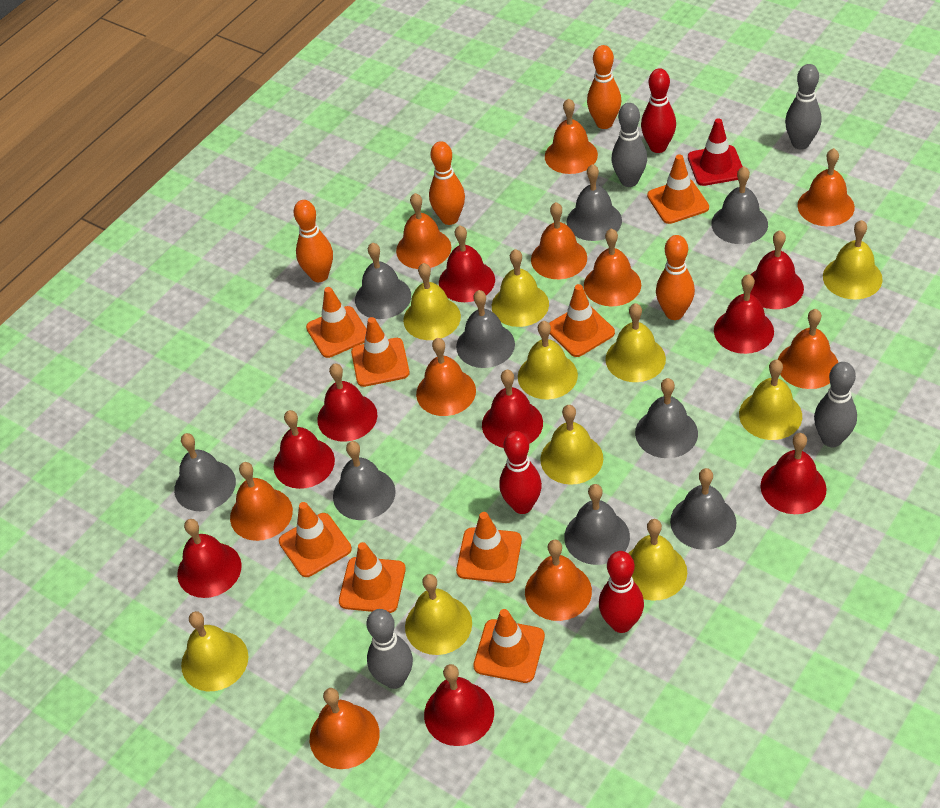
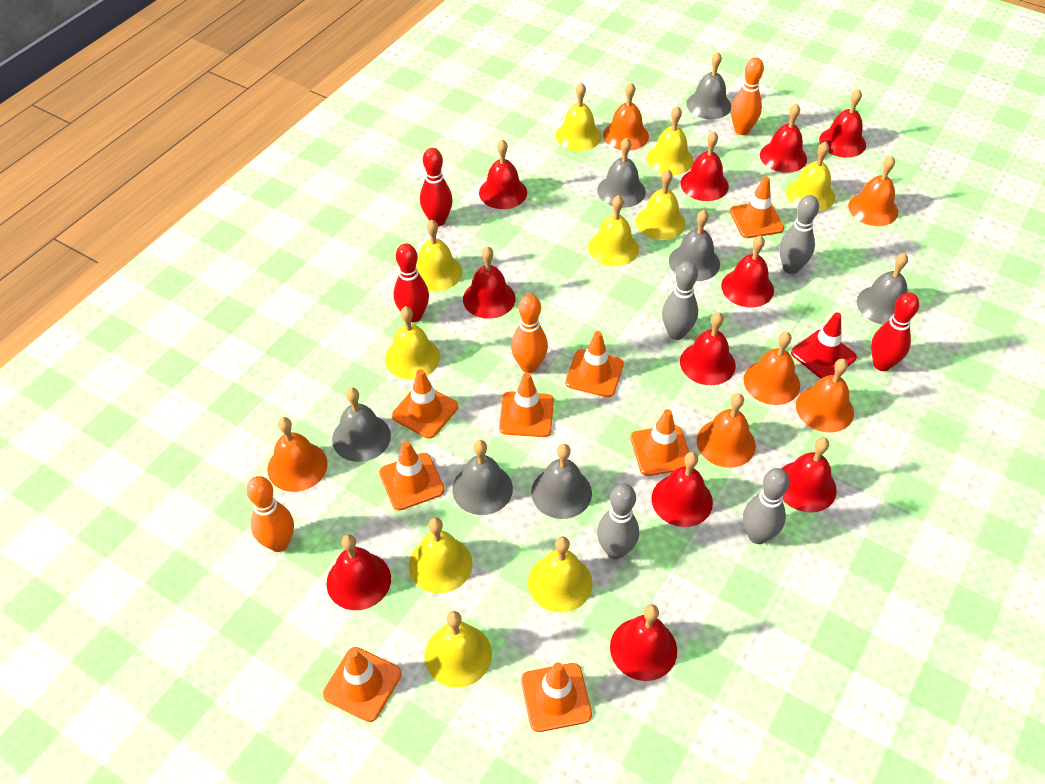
grey bell: [174,433,236,511] [333,441,396,520] [355,242,411,319] [456,290,515,368] [564,484,630,565] [567,164,622,241] [635,378,698,458] [670,468,736,550] [711,167,768,244] = 9 -> [332,388,391,462] [452,440,513,515] [531,444,592,519] [597,138,646,208] [669,210,720,281] [686,52,731,119] [857,253,908,325] = 7
orange bell: [230,462,293,541] [310,688,380,769] [396,193,451,269] [416,338,476,416] [525,540,592,621] [531,202,587,279] [545,98,598,174] [584,228,641,306] [778,309,838,389] [797,148,855,226] = 10 -> [267,417,328,492] [603,82,649,151] [697,393,756,468] [743,331,800,405] [796,359,854,433] [848,156,898,226] = 6
orange bowling pin: [294,200,333,282] [429,141,465,225] [587,45,621,129] [656,235,695,320] = 4 -> [246,476,294,552] [511,294,548,373] [731,57,764,135] = 3
red bell: [177,519,242,598] [274,410,335,489] [317,363,377,442] [424,664,494,746] [439,225,495,302] [482,370,543,448] [714,274,774,354] [750,231,804,309] [760,433,827,514] = 9 -> [326,534,391,610] [463,246,516,319] [479,139,527,209] [610,604,677,681] [651,452,713,527] [680,312,736,385] [681,131,729,201] [721,235,774,307] [760,103,807,173] [782,437,837,513] [819,89,866,158] = 11

